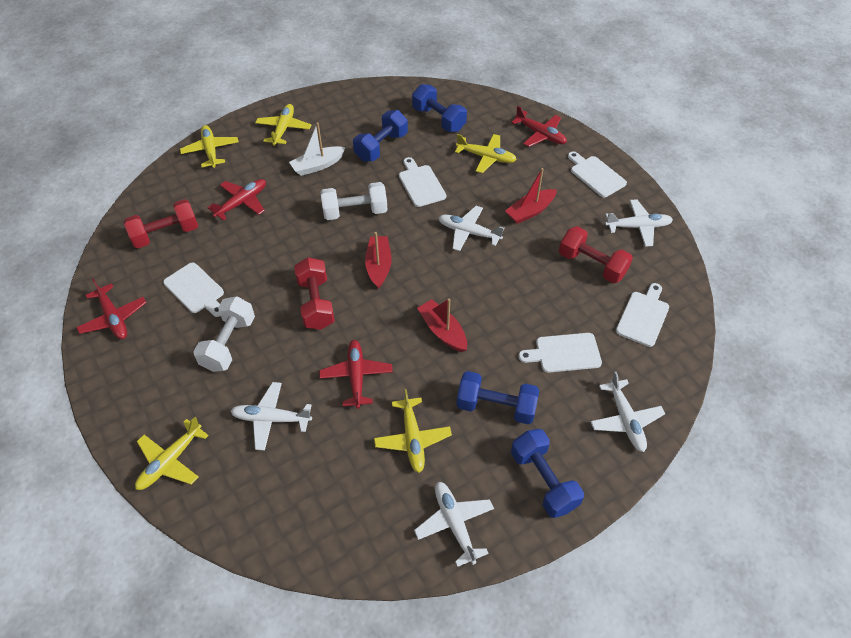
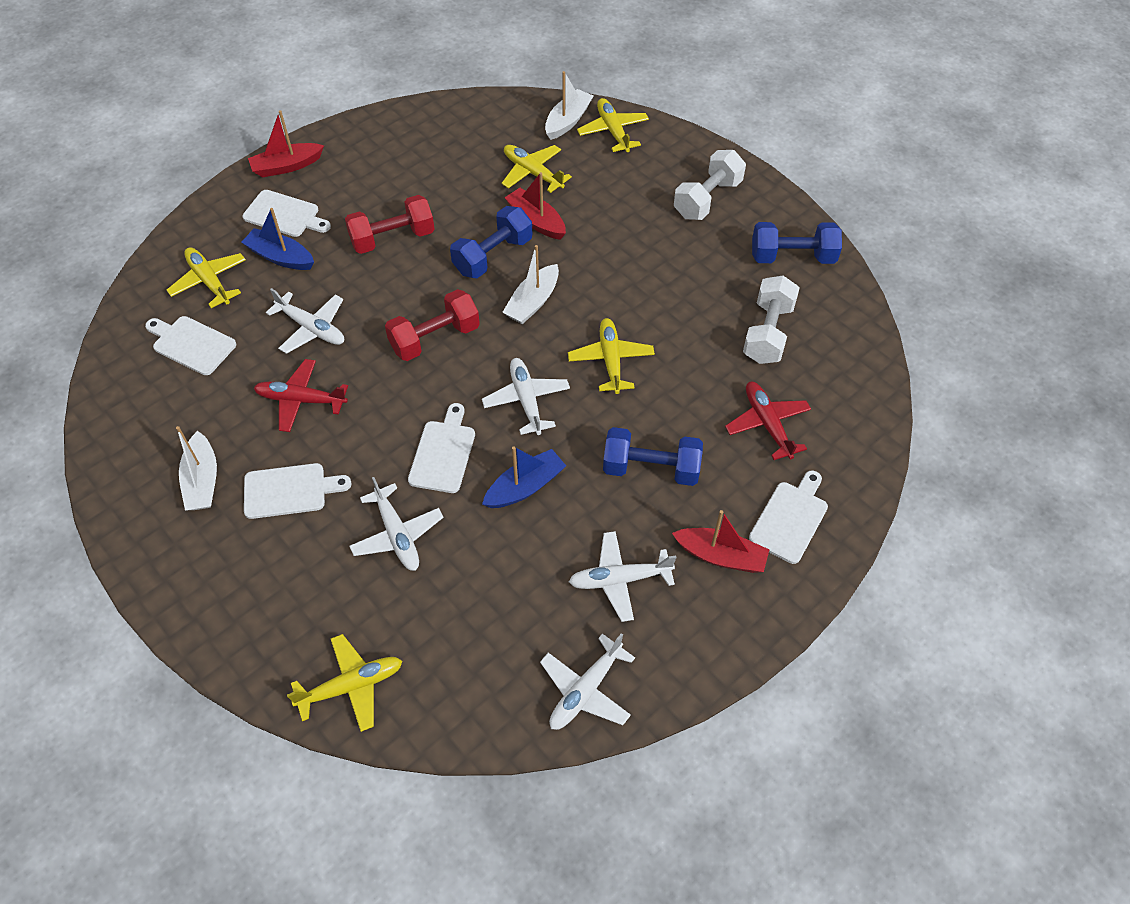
blue boat: none = 0 -> [241,208,314,270] [482,446,566,508] = 2
blue dumbbell: [353,110,408,161] [412,84,467,132] [457,371,539,424] [511,429,584,518] = 4 -> [450,206,532,278] [603,427,703,486] [752,222,842,264] = 3
red dumbbell: [124,199,198,248] [294,257,335,330] [559,226,633,283] = 3 -> [345,195,435,254] [385,289,480,361] = 2
red plane: [76,278,146,339] [208,179,266,221] [319,340,393,409] [511,106,567,147] = 4 -> [254,359,348,432] [725,382,811,460] = 2
white boat: [289,122,346,176] = 1 -> [176,426,217,510] [502,245,559,324] [545,71,593,140] = 3

